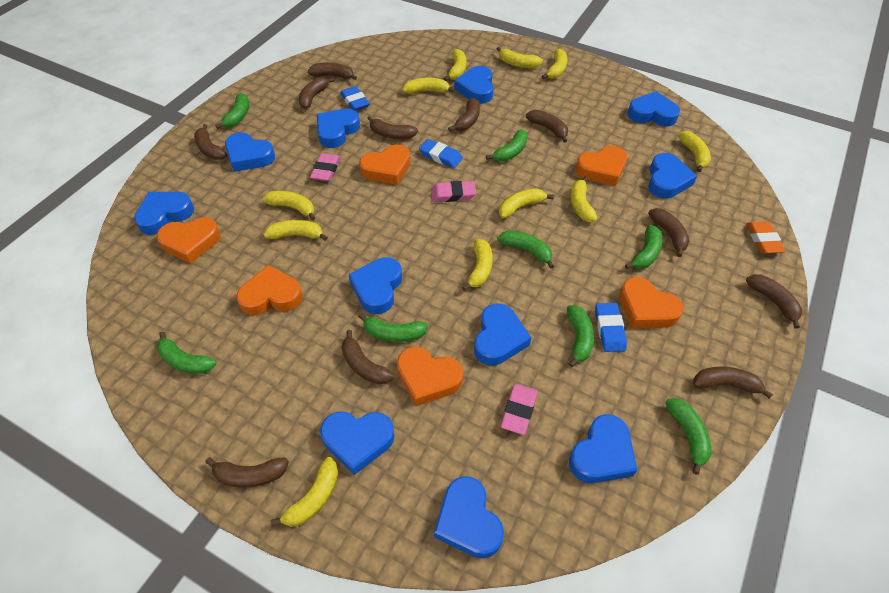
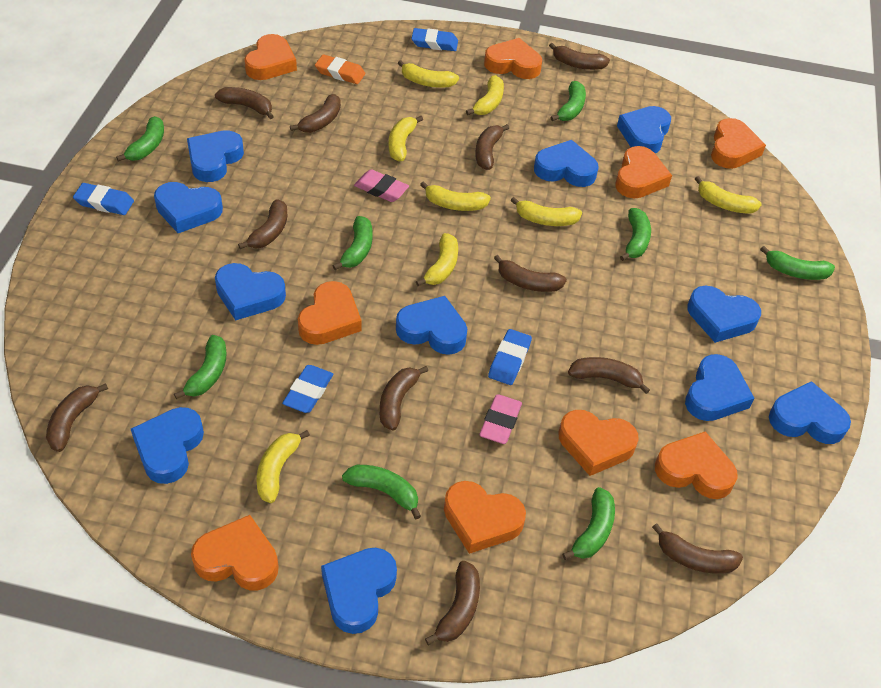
blue eraser: [340,86,370,111] [419,139,463,168] [595,303,627,352] = 3 -> [73,183,134,215] [282,365,333,413] [411,28,458,51] [488,329,532,385] = 4
orange heart: [156,217,220,264] [236,265,303,316] [359,144,411,185] [397,346,463,406] [576,146,627,186] [619,277,684,328] = 6 -> [191,515,279,591] [244,34,297,80] [298,281,362,345] [444,481,526,554] [484,38,542,79] [559,410,639,476] [615,146,672,198] [655,432,738,499] [711,118,766,169] = 9
pink eraser: [310,153,341,181] [431,181,476,202] [501,384,538,435] = 3 -> [354,169,409,202] [479,394,522,444] = 2
yellow banana: [263,191,315,220] [264,220,328,241] [271,457,338,527] [402,78,455,94] [444,49,466,81] [462,239,493,291] [497,47,543,68] [499,188,554,218] [542,49,567,79] [571,176,597,222] [678,131,711,172] = 11 -> [257,430,310,503] [389,116,423,161] [398,60,459,88] [416,233,458,286] [420,181,491,211] [466,75,504,115] [510,197,582,226] [695,176,762,214] = 8

